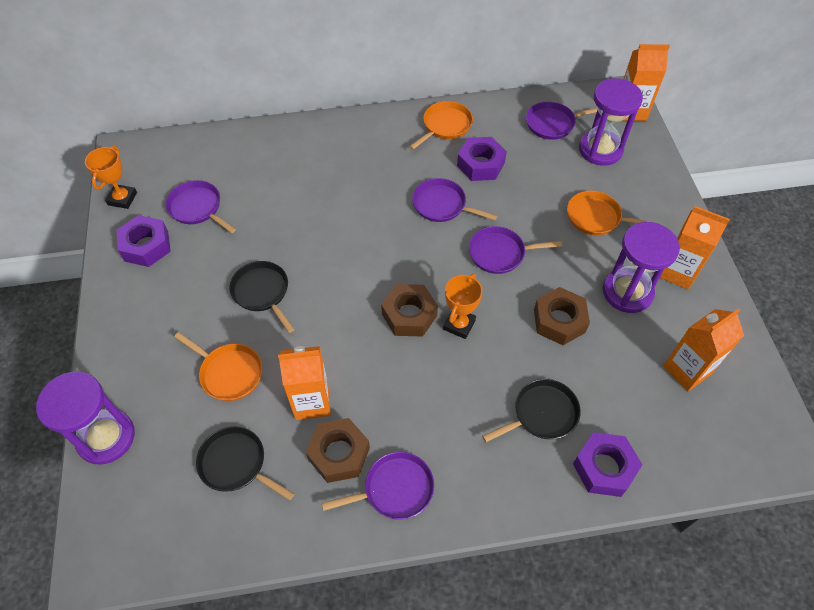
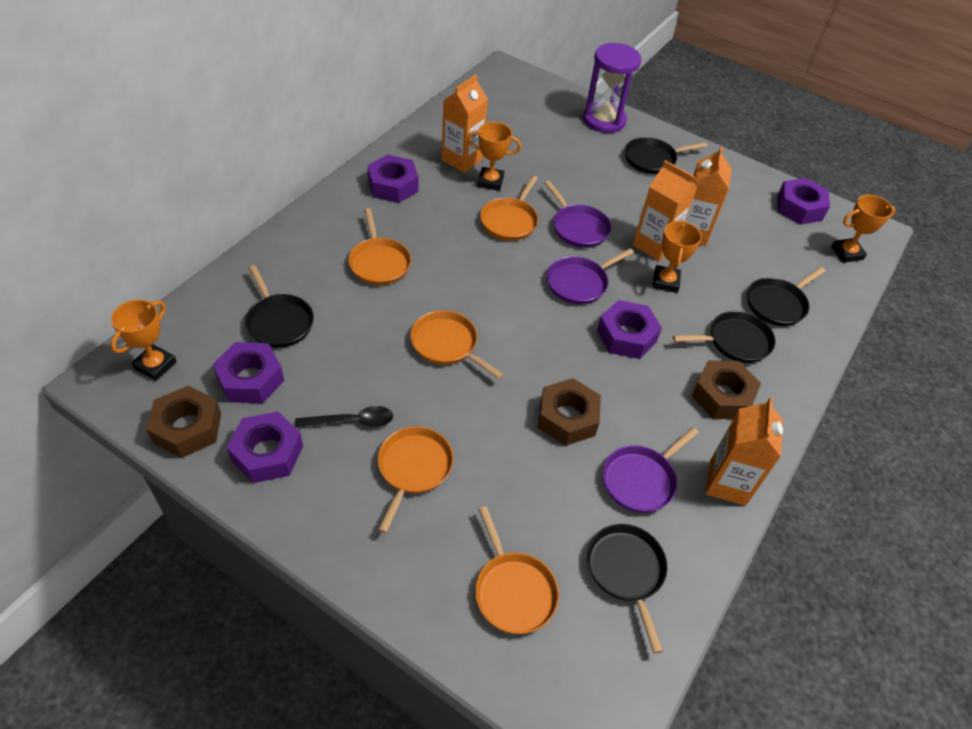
black pan: [196,426,294,501] [229,261,295,333] [482,379,581,442] = 3 -> [245,265,314,348] [587,524,668,654] [625,137,708,174] [673,311,775,363] [747,267,825,326] = 5
black spoon: none = 0 -> [295,406,393,428] = 1
orange pan: [174,332,262,401] [409,101,473,150] [567,191,659,235] = 3 -> [348,208,411,285] [378,426,454,533] [410,310,504,379] [475,506,559,634] [480,175,538,241] = 5
orange trophy: [85,146,137,209] [443,273,483,339] = 2 -> [111,299,177,381] [467,122,521,191] [653,220,702,293] [831,194,896,263] = 4
purple hourglass: [36,372,135,464] [579,78,643,166] [603,222,680,313] = 3 -> [583,43,641,133] = 1
purple nut: [116,215,171,267] [457,137,507,181] [573,432,642,497] = 3 -> [213,342,284,403] [227,411,303,483] [367,154,419,203] [597,300,662,359] [777,178,830,225] = 5
purple pan: [166,180,236,233] [322,452,434,520] [412,178,498,222] [469,226,562,274] [526,101,597,140] = 5 -> [545,181,611,248] [547,248,634,304] [603,427,699,513] = 3

